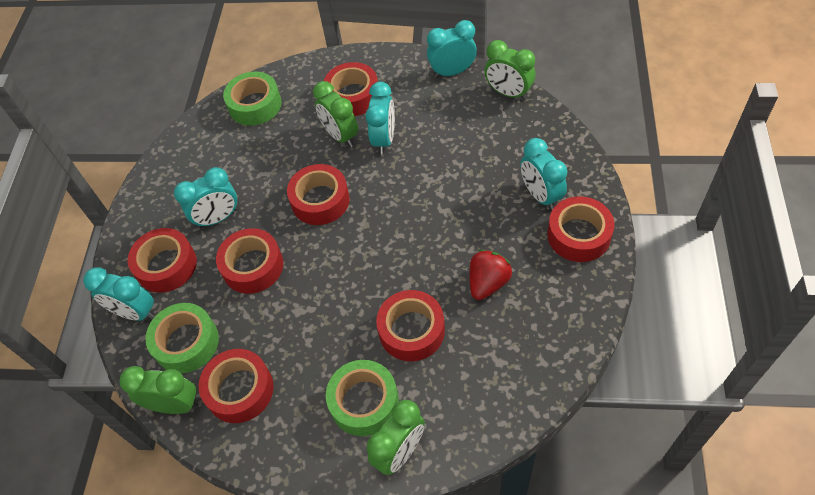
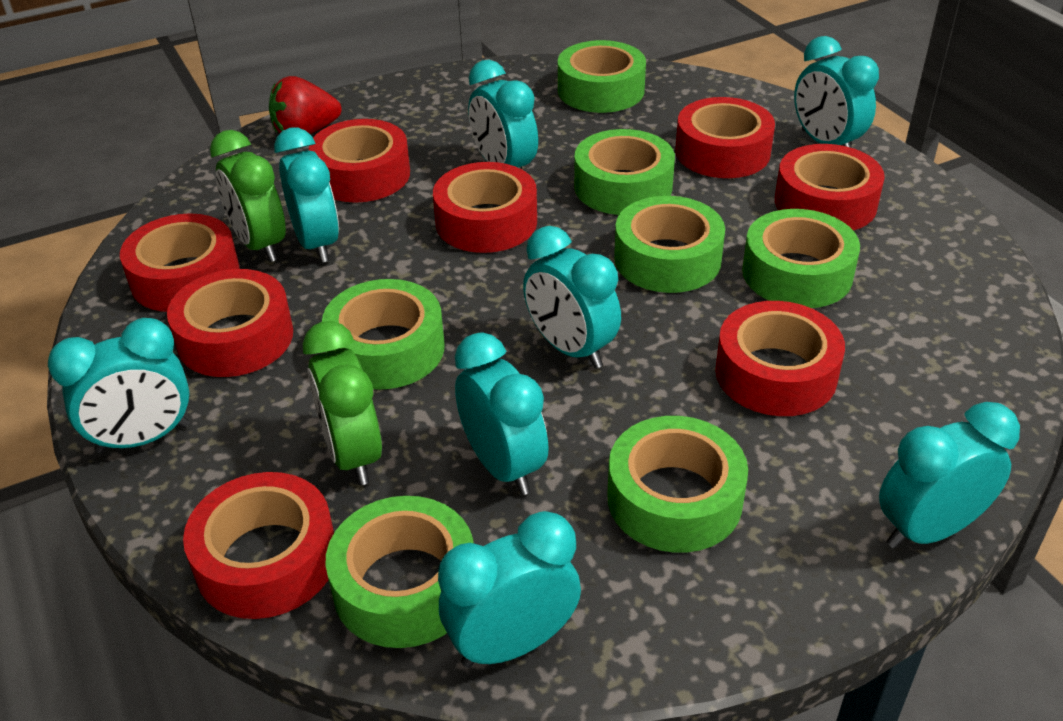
green clock: [120,366,198,414] [313,81,358,147] [367,400,425,475] [484,40,535,100] = 4 -> [210,130,286,262] [303,321,382,485] = 2
green tape: [145,303,219,373] [223,72,282,126] [326,360,399,436] = 3 -> [322,279,444,390] [326,496,474,648] [558,40,646,113] [574,129,675,215] [607,416,748,553] [614,196,725,293] [742,209,860,308] = 7
red tape: [128,228,197,293] [199,349,274,423] [216,228,283,294] [287,164,350,225] [324,62,378,116] [376,290,445,361] [547,196,615,262] = 7 -> [120,213,240,312] [167,269,293,377] [183,472,334,619] [309,119,410,203] [433,162,537,253] [676,97,775,178] [715,301,845,416] [775,144,885,230] = 8
turquoise clock: [83,267,155,321] [174,167,238,228] [365,82,395,154] [427,20,477,78] [520,138,567,210] = 5 -> [48,318,190,453] [274,127,339,263] [438,511,581,668] [455,332,549,495] [468,60,538,170] [523,226,621,369] [794,36,879,148] [879,402,1020,549] = 8

